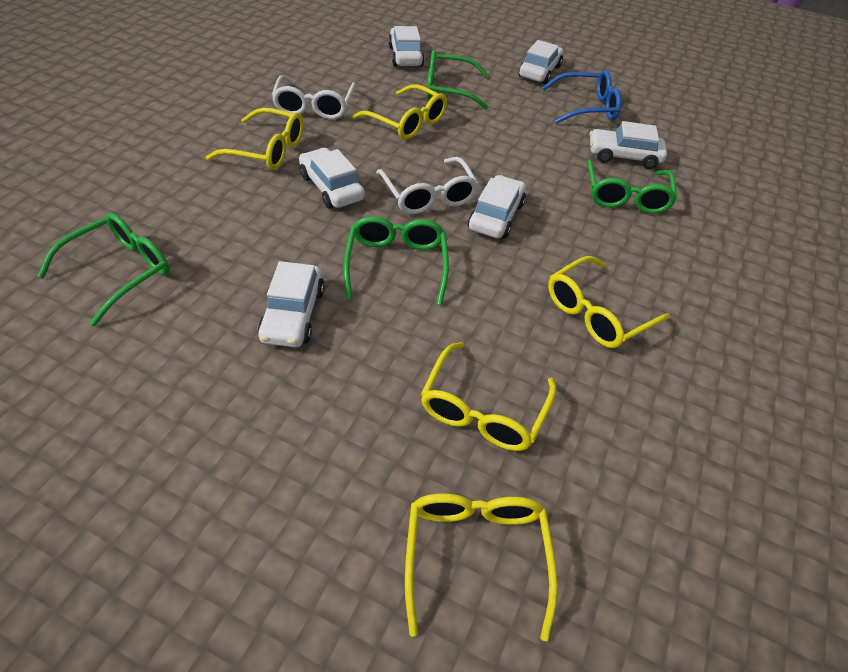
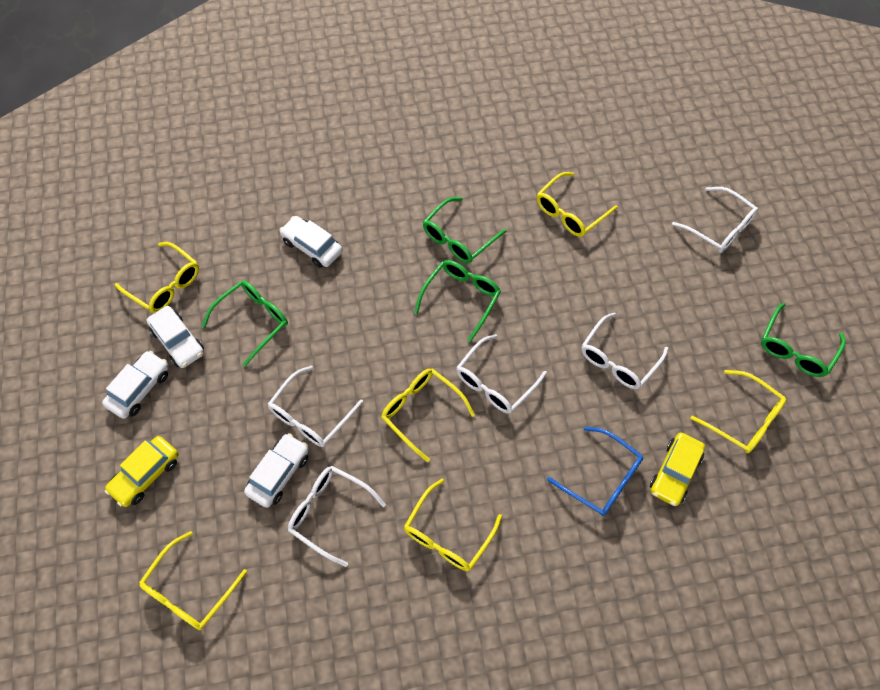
white car: [258,261,325,347] [299,148,365,209] [388,26,424,67] [468,175,526,239] [518,40,563,84] [590,121,667,169] = 6 -> [102,351,169,419] [147,306,204,368] [244,433,309,508] [279,216,343,268] = 4
white glasses: [271,75,356,119] [376,157,479,214] = 2 -> [268,366,363,447] [288,466,386,567] [456,334,547,414] [581,312,669,389] [672,187,758,253] = 5
yellow car: none = 0 -> [105,436,179,507] [650,432,705,506] = 2
yellow glasses: [206,108,304,170] [352,84,447,139] [405,493,558,641] [421,342,556,451] [548,256,670,348] = 5 -> [115,242,199,313] [139,531,247,630] [381,368,475,462] [404,479,502,571] [537,172,618,237] [690,370,786,453] = 6

